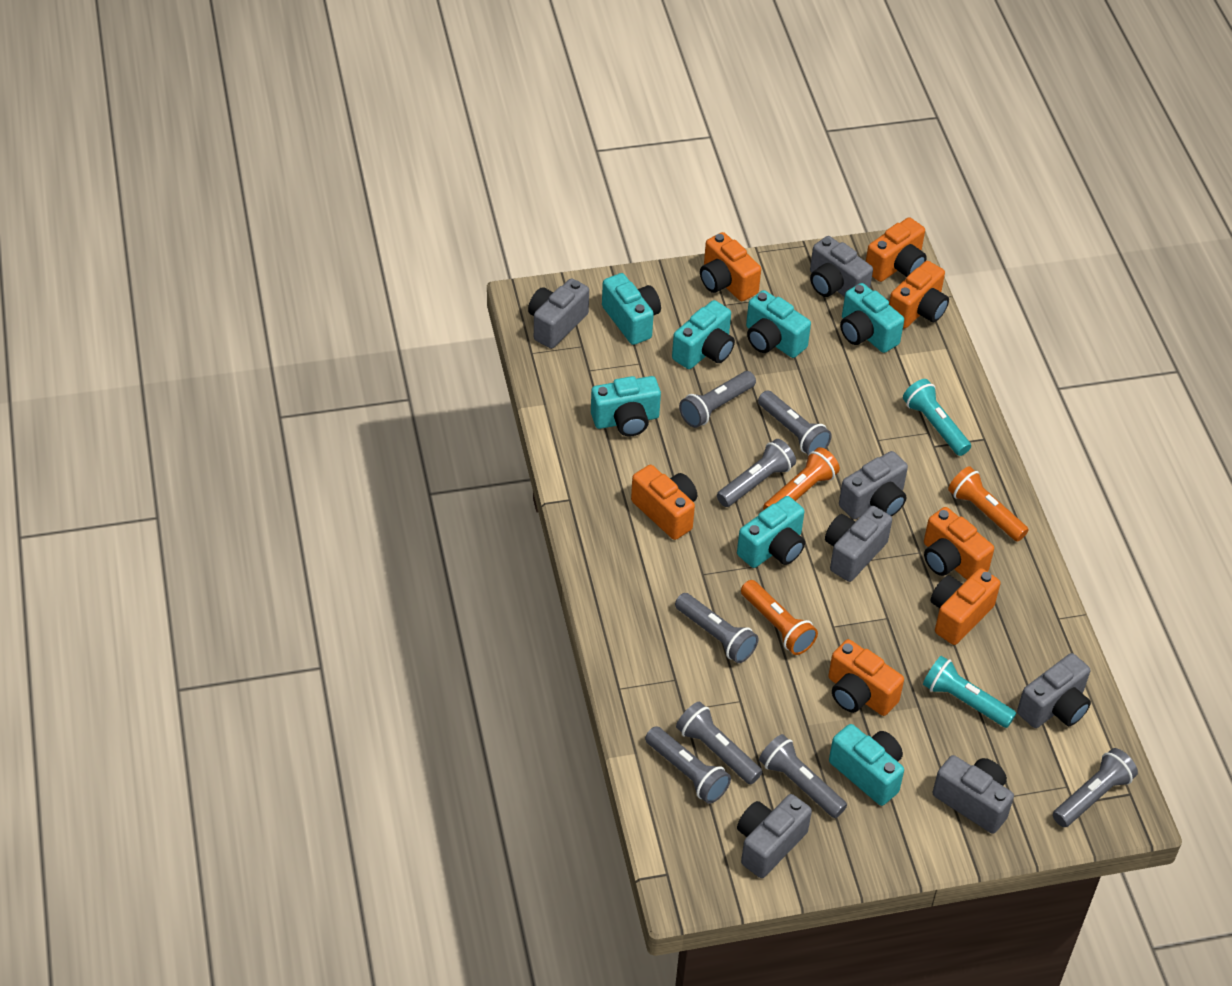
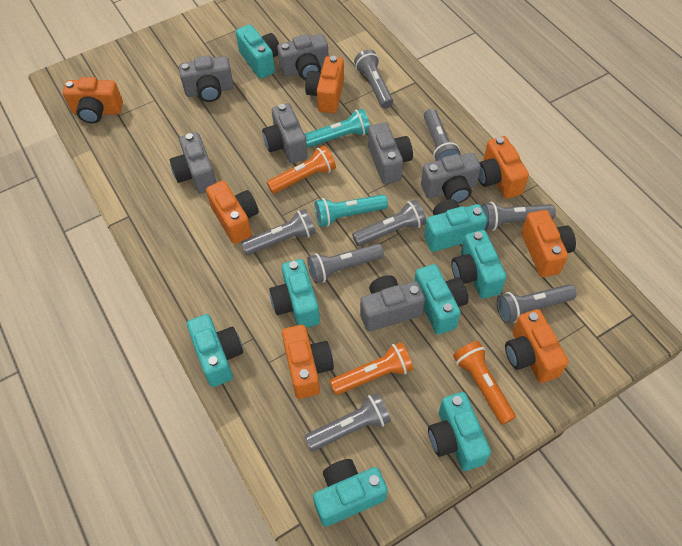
turquoise camera: [591,376,661,437] [602,273,661,345] [672,300,735,369] [737,496,805,568] [746,290,811,358] [829,724,904,806] [840,283,904,353] = 7 -> [187,314,243,387] [236,24,279,79] [269,259,320,328] [313,459,387,527] [414,264,469,335] [424,199,487,252] [428,392,491,471] [451,230,507,299] = 8

